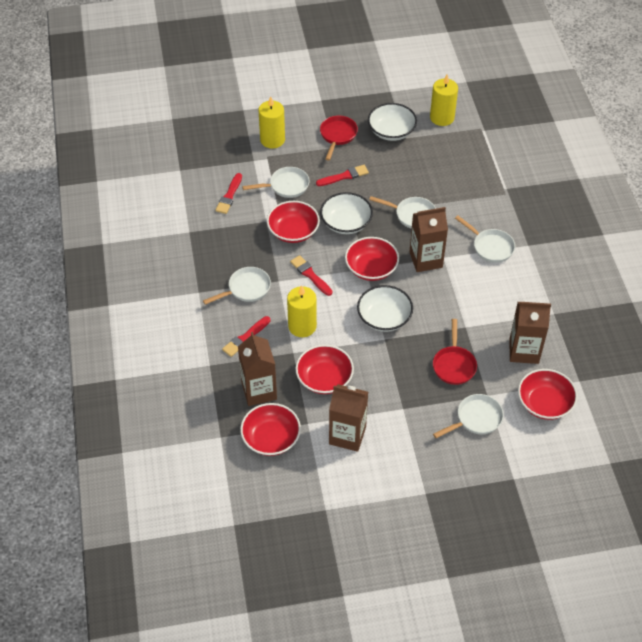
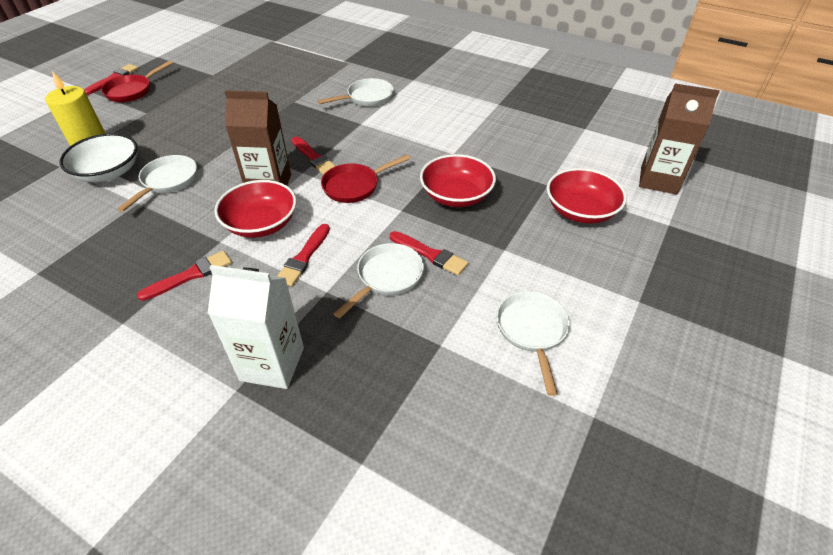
brown carton: [238,332,277,406] [329,384,368,452] [409,207,448,272] [509,302,551,364] = 4 -> [225,90,291,185] [639,83,720,195] = 2
red bowl: [240,403,301,456] [267,201,320,243] [295,345,354,394] [345,237,399,281] [518,369,578,420] = 5 -> [214,180,296,238] [420,154,496,207] [547,168,627,224] = 3
red brush: [215,173,242,214] [222,316,271,357] [290,255,332,296] [316,165,369,186] = 4 -> [84,64,139,95] [137,251,232,301] [277,224,330,287] [292,136,335,175] [390,231,468,275] = 5
white bowl: [320,192,373,234] [357,285,413,332] [368,103,417,141] = 3 -> [59,133,137,182] = 1
white carton: none = 0 -> [208,265,304,389] = 1
white pan: [203,267,271,305] [242,167,309,198] [369,196,436,229] [433,394,504,438] [455,215,515,263] = 5 -> [117,155,197,212] [318,78,394,107] [333,243,424,318] [496,291,570,396] = 4
yellow candle: [258,96,285,148] [287,285,317,337] [430,75,458,126] = 3 -> [45,71,106,146] = 1

